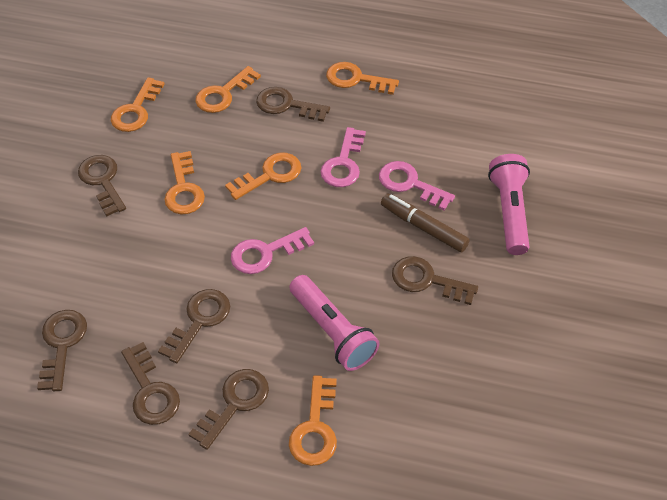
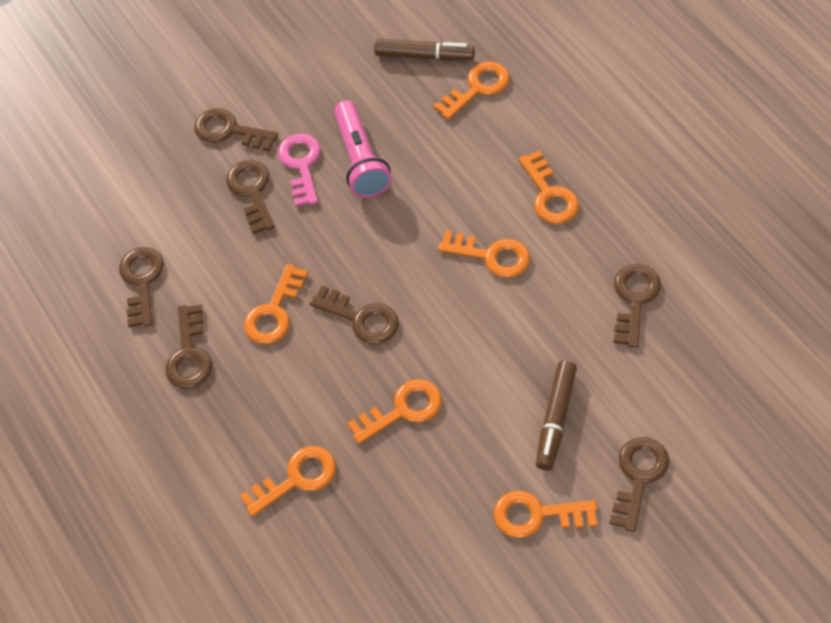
brown marker: [381,194,470,252] = 1 -> [374,39,475,61] [536,360,577,471] = 2
orange key: [111,77,164,132] [164,151,205,214] [195,66,261,113] [225,153,301,200] [289,375,337,466] [326,62,399,95] = 6 -> [240,446,336,517] [244,264,308,344] [347,379,442,444] [433,61,510,120] [438,231,530,278] [493,490,597,538] [518,151,579,224] = 7
pink flashlight: [289,275,380,371] [488,154,530,255] = 2 -> [334,101,392,198] = 1
pink key: [231,227,314,274] [320,127,366,187] [379,161,455,210] = 3 -> [278,133,321,207] = 1

